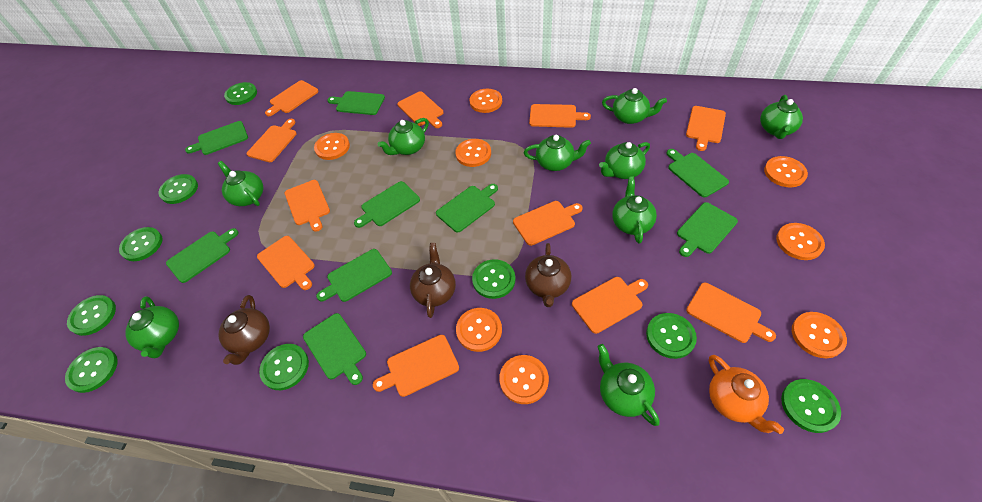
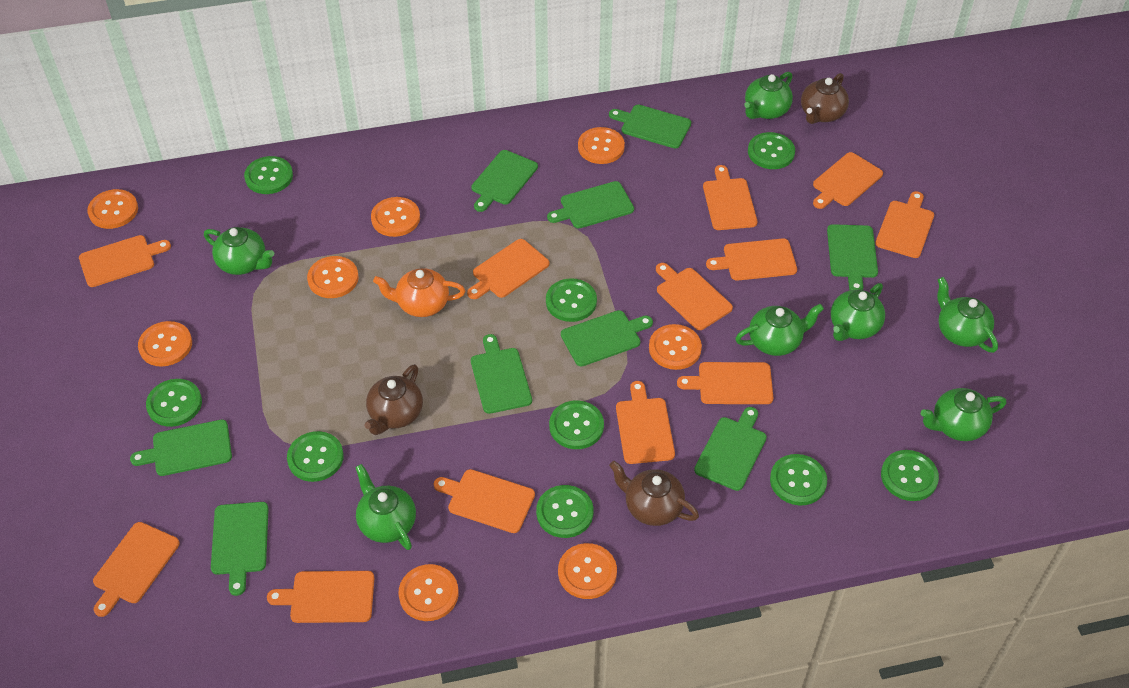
green teapot: [125,296,179,358] [218,161,263,206] [378,118,429,155] [524,135,591,171] [597,344,660,426] [599,142,650,179] [602,88,667,124] [612,177,657,244] [760,95,803,139] = 9 -> [204,227,274,275] [355,464,416,550] [735,304,824,356] [744,72,793,119] [831,283,885,341] [921,388,1006,441] [937,277,998,353] = 7
orange cutting board: [246,119,297,162] [257,236,315,290] [265,80,319,116] [285,180,330,232] [373,335,459,397] [397,91,444,128] [513,201,583,246] [529,104,591,128] [572,277,648,334] [686,106,726,151] [686,283,776,343] = 11 -> [79,235,171,287] [93,522,180,617] [267,571,374,623] [434,469,535,533] [467,239,549,299] [616,381,675,464] [656,263,733,330] [677,362,773,404] [703,165,757,230] [706,238,797,281] [813,152,883,209] [875,191,934,258] = 12

